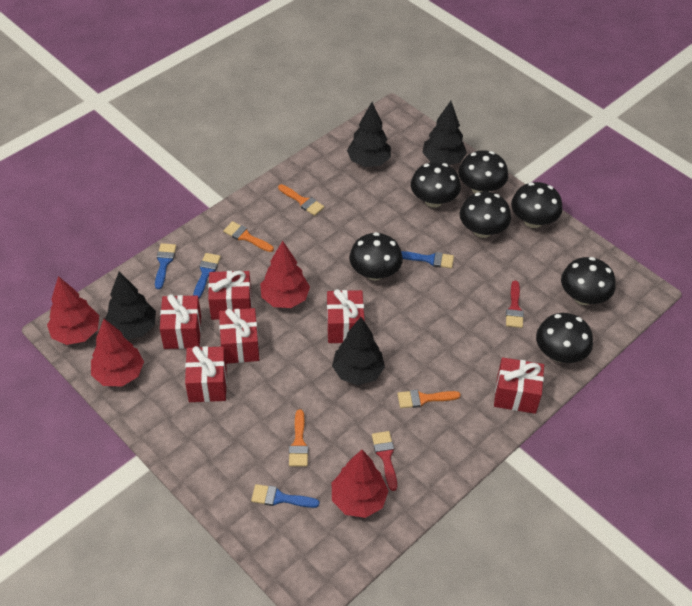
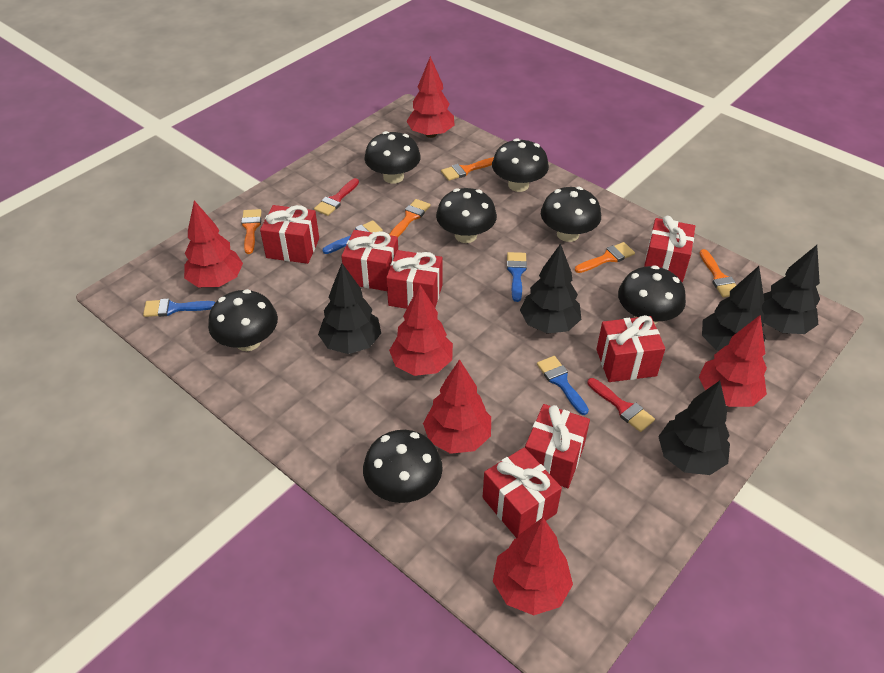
black tree: [105,272,156,339] [332,317,385,385] [347,102,391,167] [422,101,467,165] = 4 -> [318,263,381,354] [520,243,581,334] [658,381,730,475] [702,266,766,351] [761,245,820,334] = 5
orange brush: [223,221,274,252] [278,184,324,216] [289,409,308,467] [397,390,461,408] = 4 -> [241,209,261,254] [389,199,431,237] [441,157,494,181] [575,242,635,273] [700,249,736,297] = 5
red gift: [160,294,201,349] [185,346,227,402] [208,271,252,320] [219,308,259,364] [327,289,365,343] [494,357,544,414] = 6 -> [260,205,319,264] [341,230,398,291] [386,250,443,309] [483,447,562,538] [525,404,590,488] [596,315,665,382] [644,216,695,282] = 7
red tree: [47,276,99,345] [91,319,144,387] [260,241,310,308] [332,450,388,518] = 4 -> [184,200,243,287] [389,285,453,376] [406,56,454,138] [423,359,491,454] [493,518,573,615] [699,315,767,407] = 6

